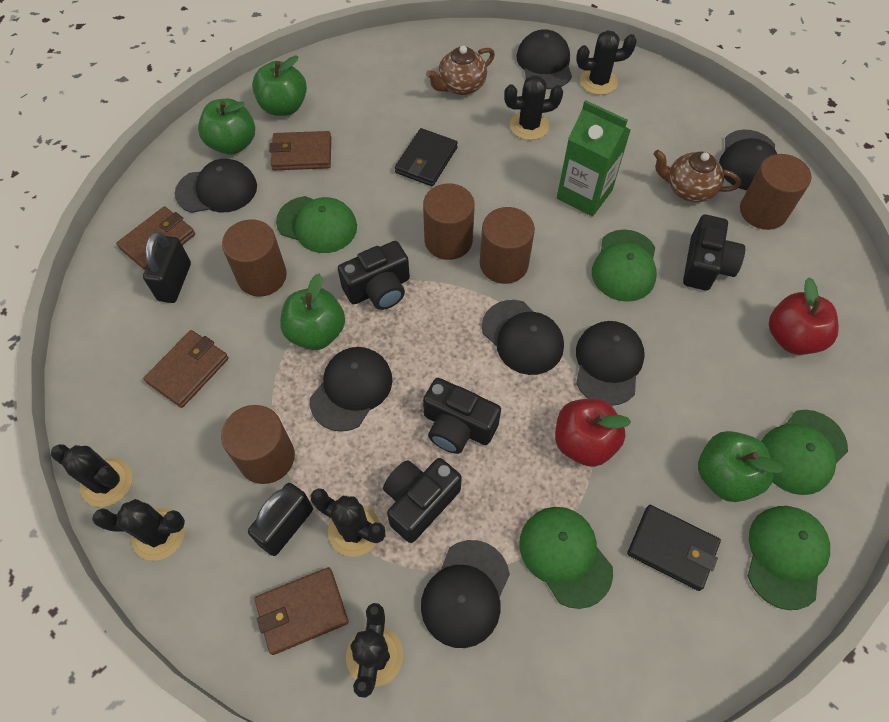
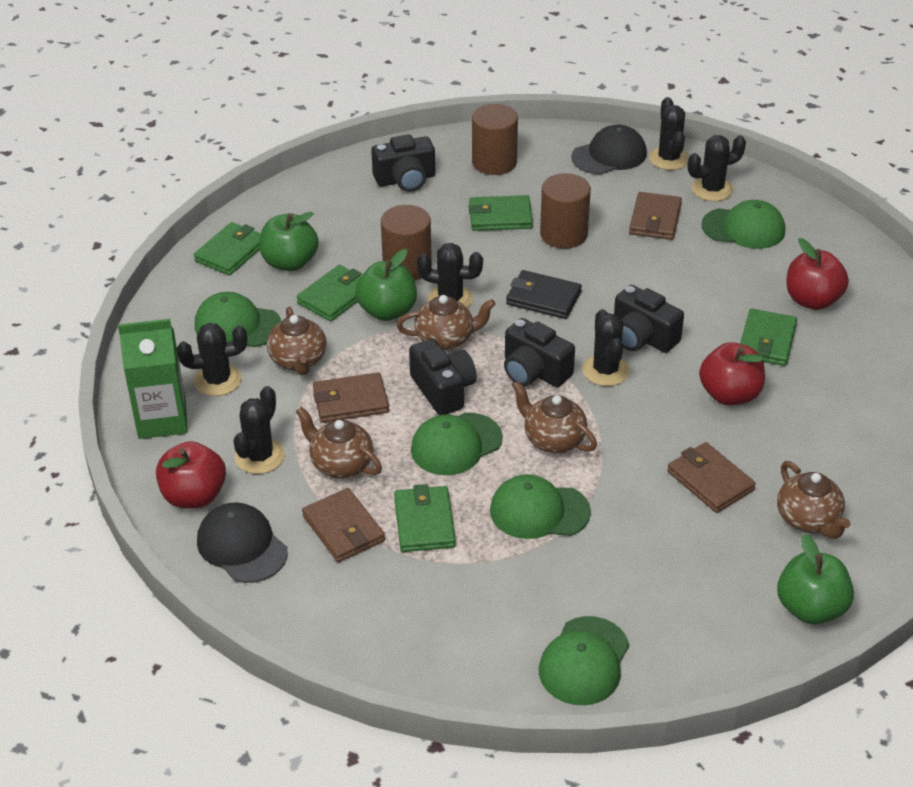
black cap: [175,159,257,213] [310,347,393,432] [421,540,510,648] [482,300,564,375] [517,29,572,89] [576,321,645,406] [719,130,777,190] = 7 -> [197,502,288,583] [571,125,647,175] = 2
black padlock: [143,232,191,303] [248,483,313,556] = 2 -> none = 0
black wallet: [395,128,458,186] [627,505,721,591] = 2 -> [506,270,582,319] = 1
brown cylinder: [221,405,295,484] [222,219,287,297] [423,184,475,260] [480,207,535,284] [740,154,811,230] = 5 -> [381,205,432,280] [472,104,518,175] [540,173,591,249] = 3
brown teapot: [426,46,495,95] [653,150,741,202] = 2 -> [267,307,327,375] [296,406,382,478] [396,295,496,350] [512,381,597,453] [777,461,850,539] = 5
green apple: [198,99,255,155] [252,55,307,116] [280,274,345,350] [698,431,784,502] = 4 -> [259,212,319,271] [355,249,417,321] [777,534,854,625] = 3
green wallet: none = 0 -> [194,222,261,276] [296,265,362,321] [394,484,456,552] [468,195,533,231] [740,309,797,366] = 5
red apple: [555,398,631,467] [769,277,839,355] = 2 -> [156,441,226,509] [699,342,765,406] [786,238,849,310] = 3

